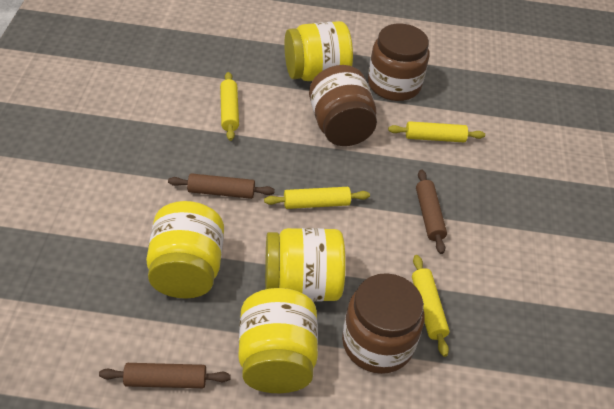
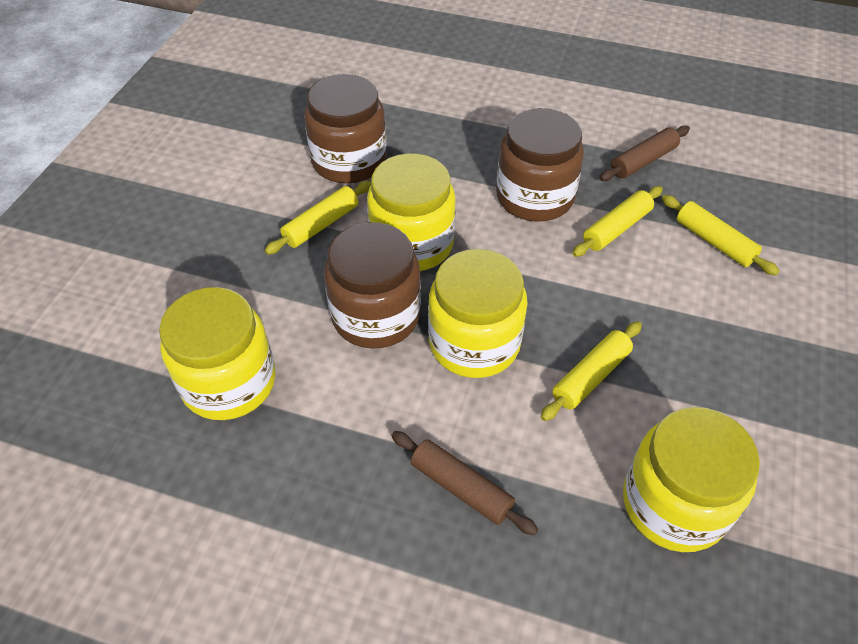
brown rolling pin: [99,363,231,388] [168,173,275,199] [416,169,447,254] = 3 -> [391,431,538,535] [600,126,690,181] = 2

